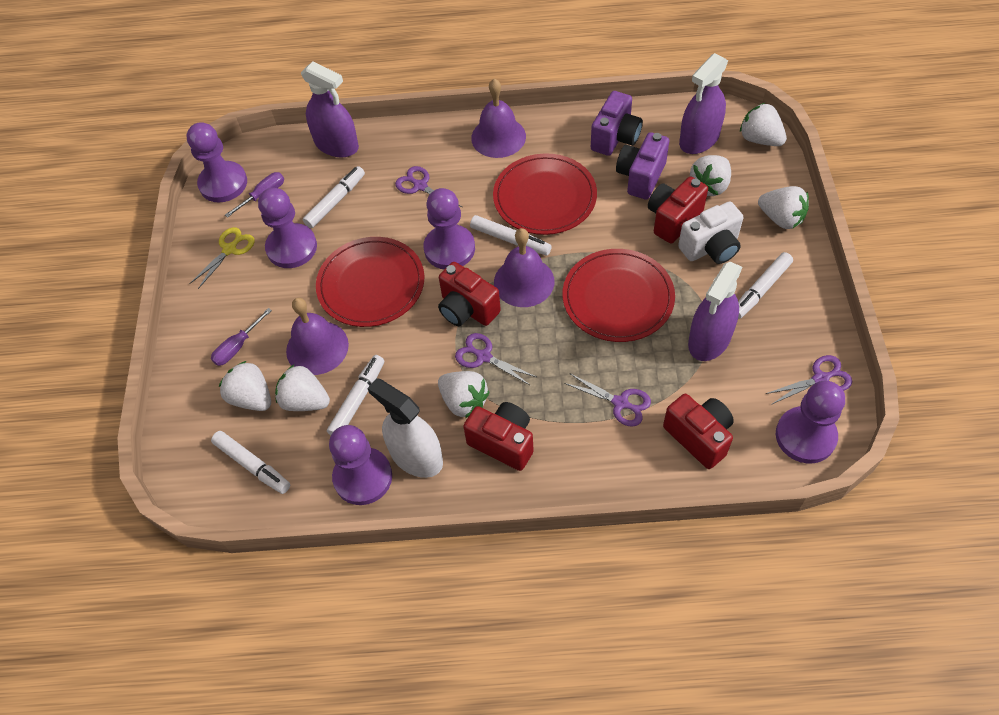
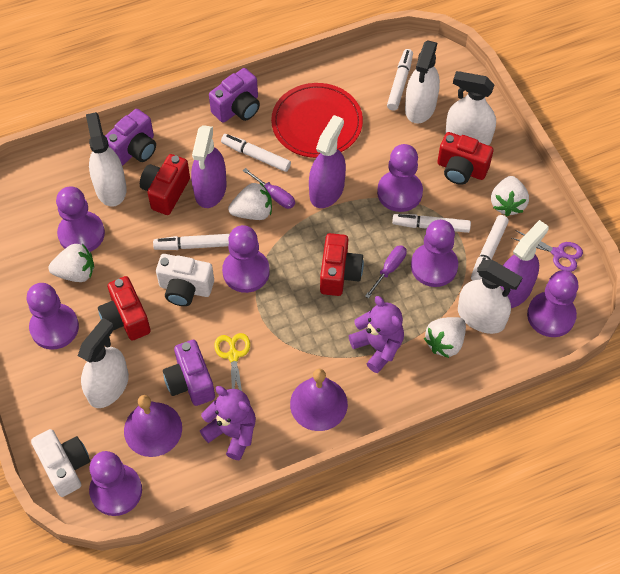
purple bell: [286,298,349,375] [471,79,526,158] [494,228,555,307] = 3 -> [124,395,182,457] [290,369,348,431] = 2
purple camera: [591,91,643,156] [616,132,669,200] = 2 -> [105,109,156,166] [163,340,215,406] [209,68,260,123] = 3
purple pawn: [187,122,247,203] [258,188,317,268] [329,425,392,505] [423,188,475,269] [776,381,845,464] = 5 -> [27,283,79,350] [56,186,105,252] [89,451,142,516] [222,225,270,293] [377,144,423,212] [411,220,458,287] [527,270,579,337] = 7
purple scissors: [395,166,462,207] [455,333,536,386] [564,373,651,426] [766,355,852,405] = 4 -> [512,230,583,272] = 1
purple teddy bear: none = 0 -> [200,386,256,460] [349,296,404,373] = 2
red plate: [316,237,425,327] [493,154,597,235] [563,249,675,342] = 3 -> [271,83,363,158] = 1
white camera: [678,201,743,264] = 1 -> [31,429,90,497] [156,254,214,306] = 2
white spray bottle: [367,378,443,478] = 1 -> [78,318,129,408] [86,112,127,207] [405,40,440,124] [445,71,496,146] [458,260,523,334] = 5
white strawberry: [219,361,271,411] [275,365,330,411] [438,371,490,418] [690,155,731,196] [740,103,787,146] [758,186,809,229] = 6 -> [48,244,94,282] [228,183,272,220] [424,317,466,358] [491,176,529,217] = 4

